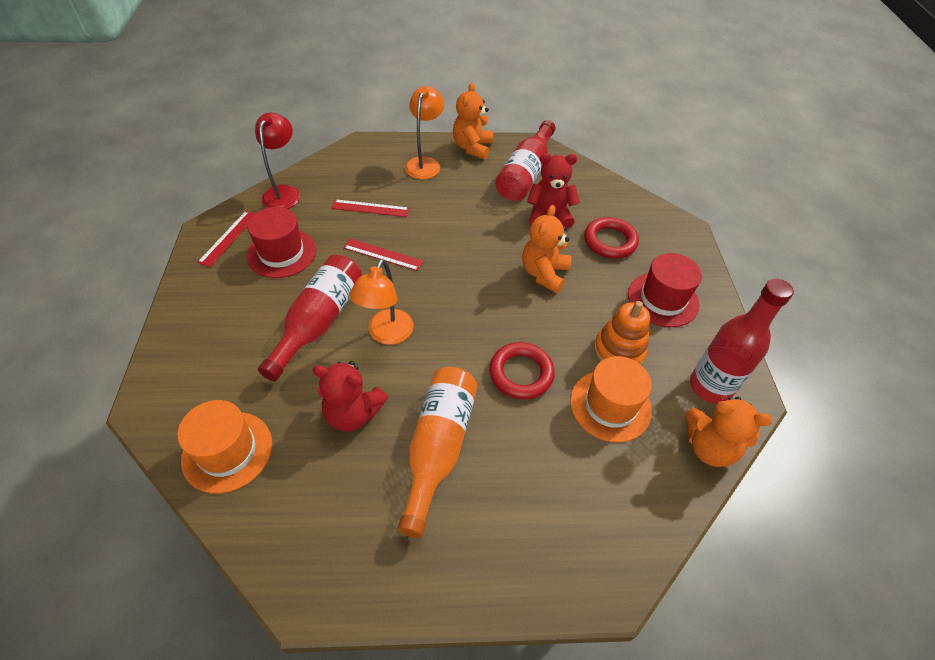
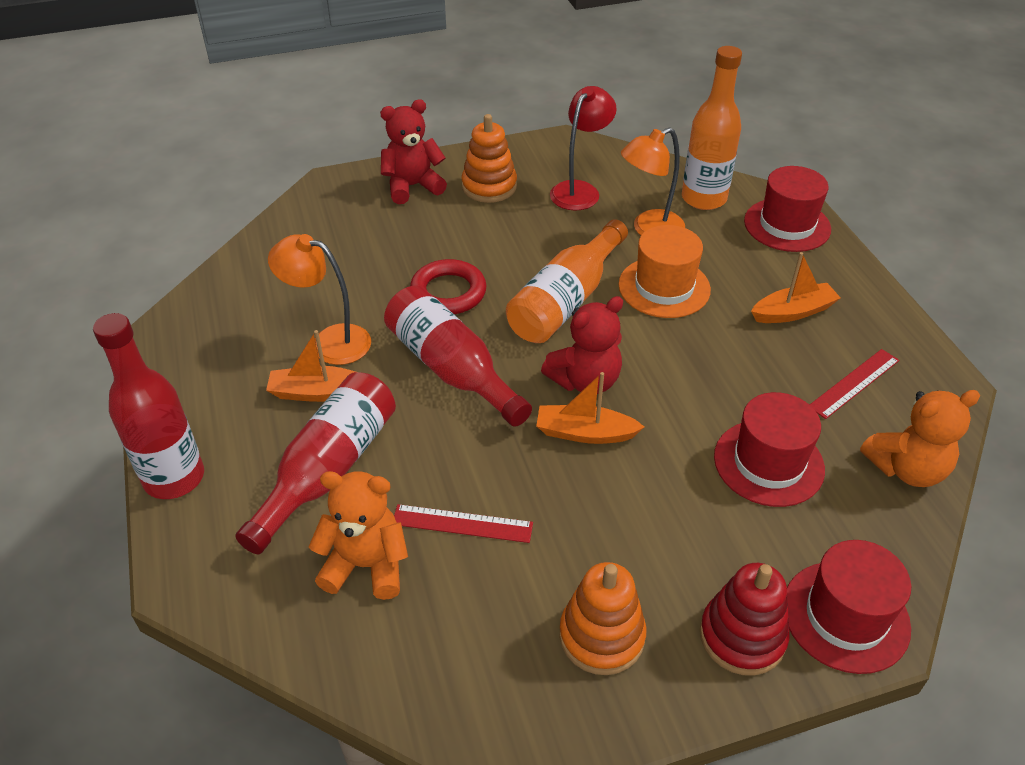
orange boat: none = 0 -> [266,330,356,402] [536,372,644,444] [751,252,840,323] = 3
orange bottle: [397,367,478,538] = 1 -> [506,219,628,343] [682,46,742,210] = 2
orange hat: [177,400,272,493] [570,356,652,443] = 2 -> [618,225,711,318] = 1
orange stacking toy: [594,301,650,365] = 1 -> [461,114,517,203] [559,562,646,675] = 2
orange teddy bear: [453,83,493,160] [522,205,571,293] [686,397,772,467] = 3 -> [309,471,408,600] [860,390,980,487] = 2
red hat: [247,207,316,278] [628,253,702,327] = 2 -> [714,392,825,507] [744,166,831,252] [787,540,911,674] = 3
red ring: [489,342,555,400] [584,217,639,259] = 2 -> [410,259,487,314] = 1
red ruler: [197,211,255,267] [331,199,409,217] [343,239,423,271] = 3 -> [394,504,533,543] [810,349,899,419] = 2
red stacking toy: none = 0 -> [700,563,790,676] = 1

